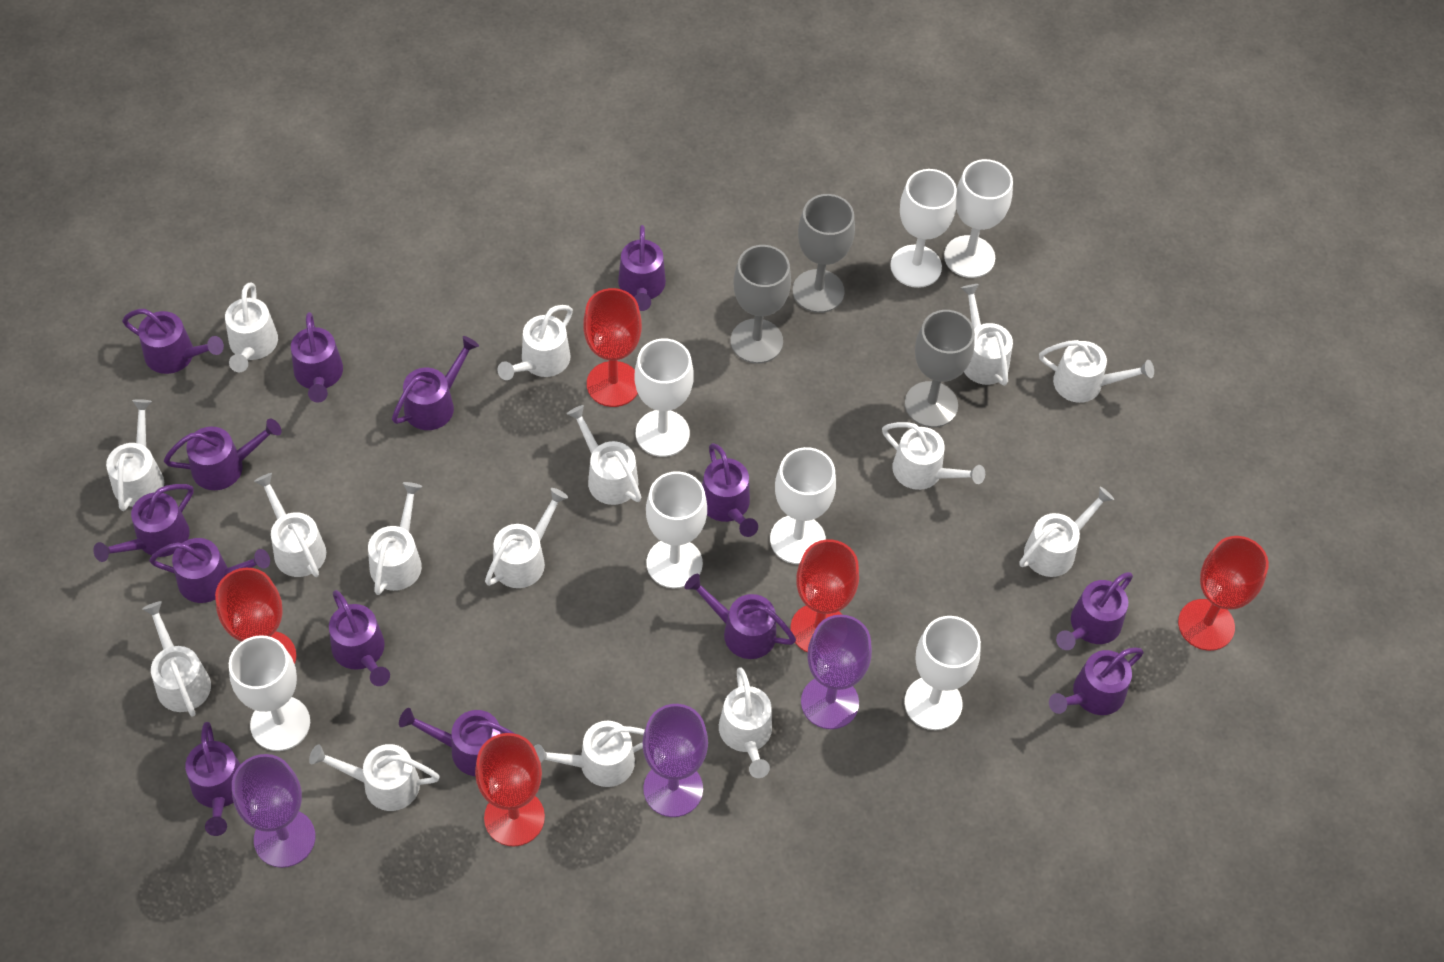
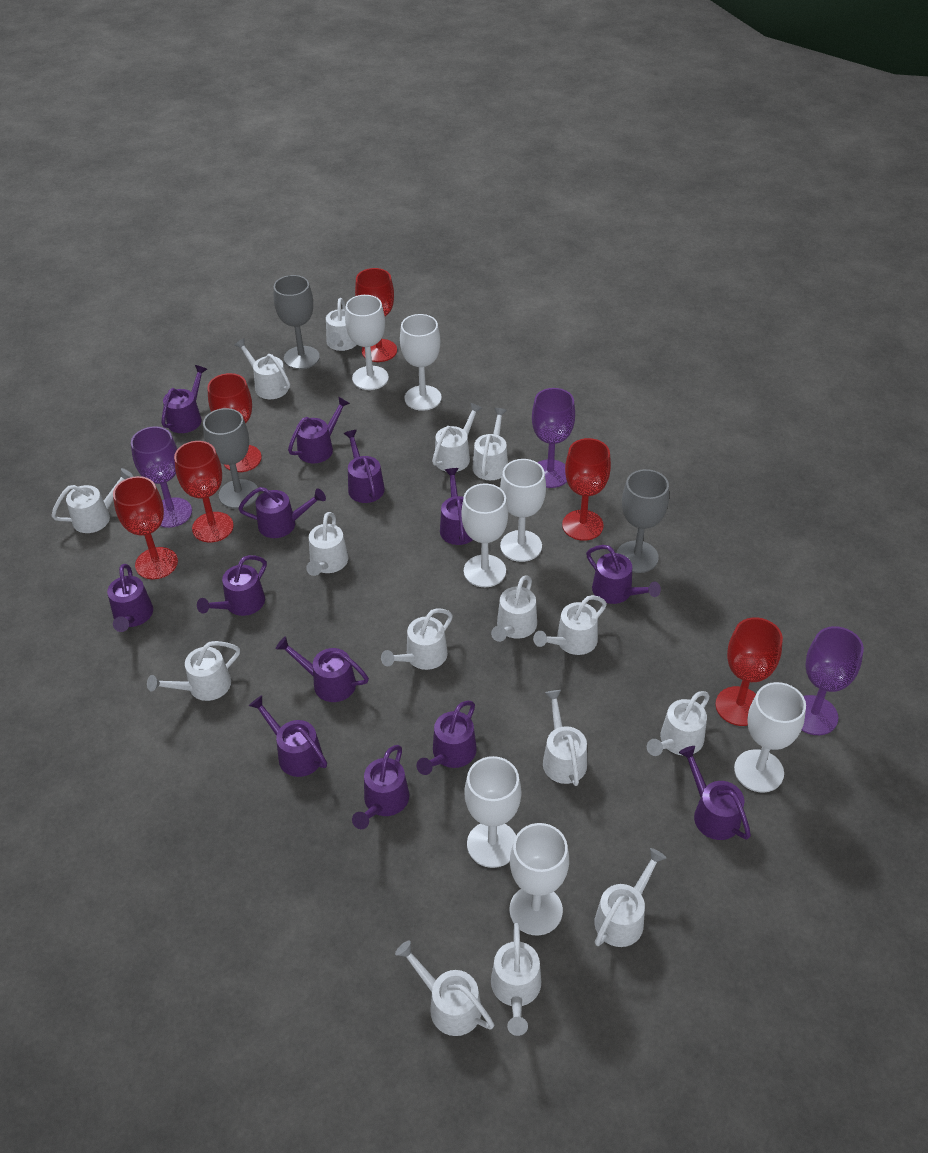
purple watering can: [93,484,193,562] [122,309,224,374] [149,538,270,603] [164,419,282,490] [185,722,240,836] [291,312,343,403] [329,590,390,686] [392,336,479,430] [399,708,515,776] [618,225,666,311] [684,574,796,659] [702,443,758,537] [1049,647,1144,715] [1056,572,1133,650] = 14 -> [107,564,153,632] [162,365,207,433] [197,555,267,616] [238,487,326,538] [249,695,327,777] [276,636,369,702] [288,397,350,463] [344,430,385,503] [352,745,409,829] [417,701,477,775] [440,468,473,545] [586,545,661,604] [679,746,751,840] = 13
red goblet: [215,568,296,664] [475,733,545,847] [583,288,642,407] [790,539,859,653] [1178,536,1269,651] = 5 -> [113,476,178,580] [174,441,234,542] [207,373,262,472] [355,268,397,362] [562,438,611,541] [715,617,783,726] = 6

